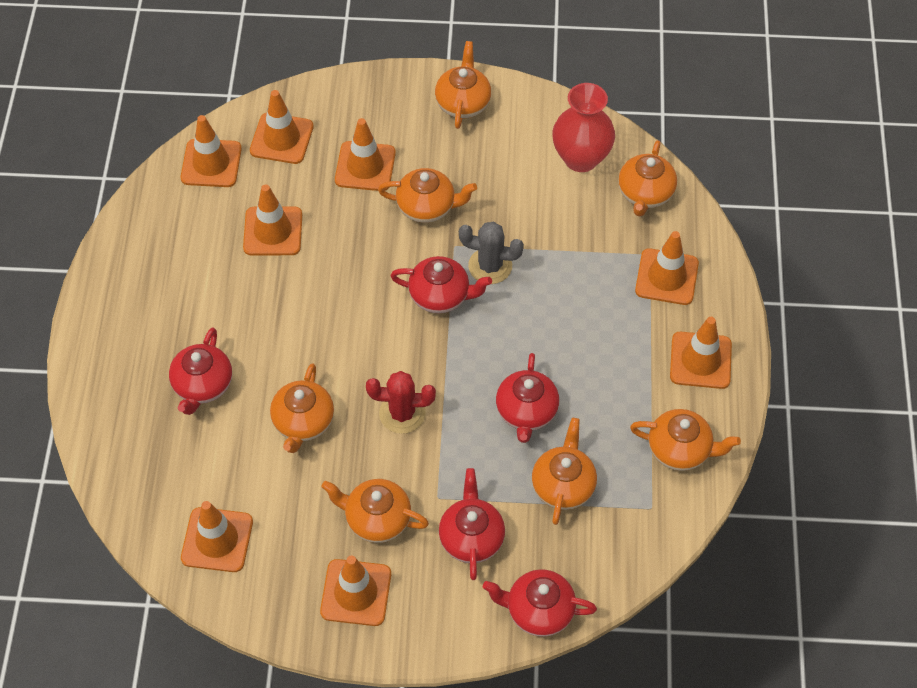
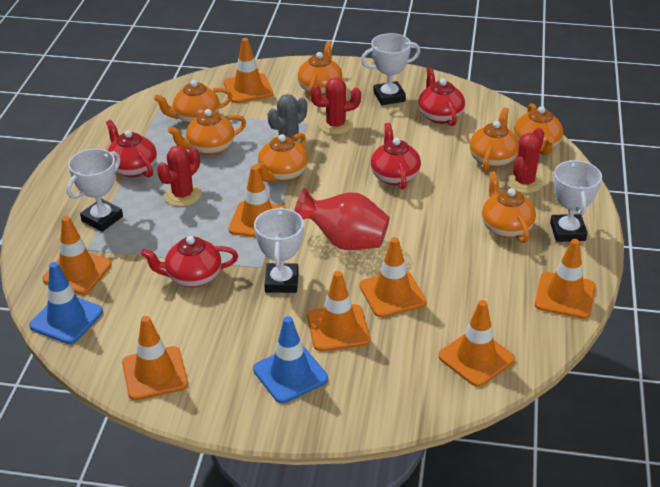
blue traffic cone: none = 0 -> [29,262,103,344] [253,316,328,403] = 2
red cactus: [366,371,436,434] = 1 -> [157,146,202,207] [310,78,361,135] [506,128,544,193] = 3
red teapot: [169,327,232,415] [391,256,492,313] [439,468,505,580] [483,569,597,637] [496,353,559,443] = 5 -> [106,120,157,178] [141,236,238,287] [370,123,421,190] [418,67,465,126] = 4
white trophy: none = 0 -> [66,149,123,232] [254,207,304,293] [361,33,420,105] [550,160,602,242] = 4

